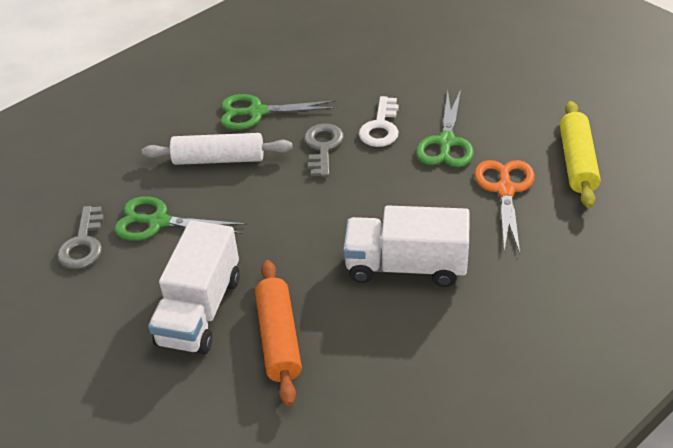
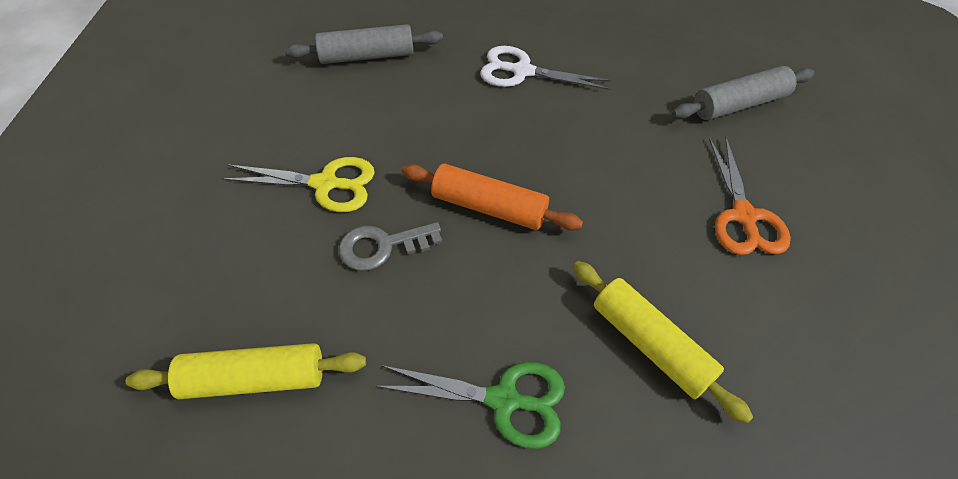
green scissors: [114,196,247,241] [220,94,337,130] [416,90,474,167] = 3 -> [375,362,565,449] = 1
grey key: [57,206,104,269] [304,123,344,177] = 2 -> [338,222,442,271] = 1
grey rolling pin: none = 0 -> [285,24,443,64] [672,66,814,120] = 2
white key: [359,96,399,147] = 1 -> none = 0
white rolling pin: [142,133,293,165] = 1 -> none = 0
white scissors: none = 0 -> [480,46,612,90] = 1
white truck: [148,221,240,355] [343,205,470,287] = 2 -> none = 0
yellow rolling pin: [560,101,600,208] = 1 -> [126,343,366,399] [573,261,753,424] = 2
yellow scissors: none = 0 -> [222,157,375,212] = 1

